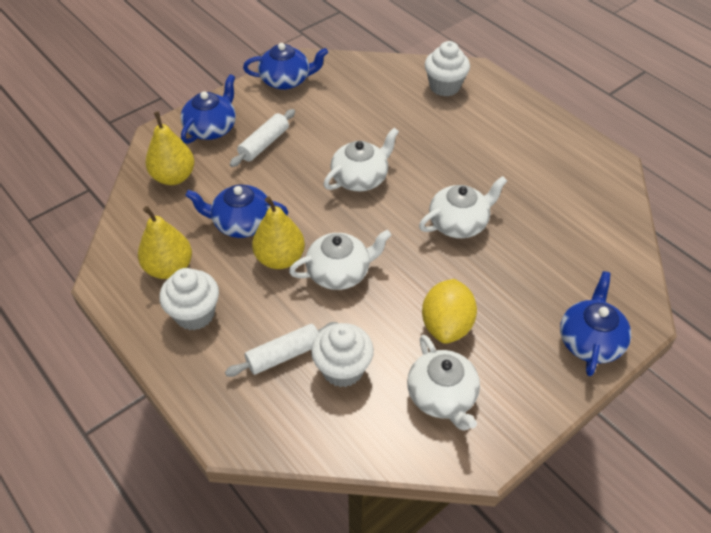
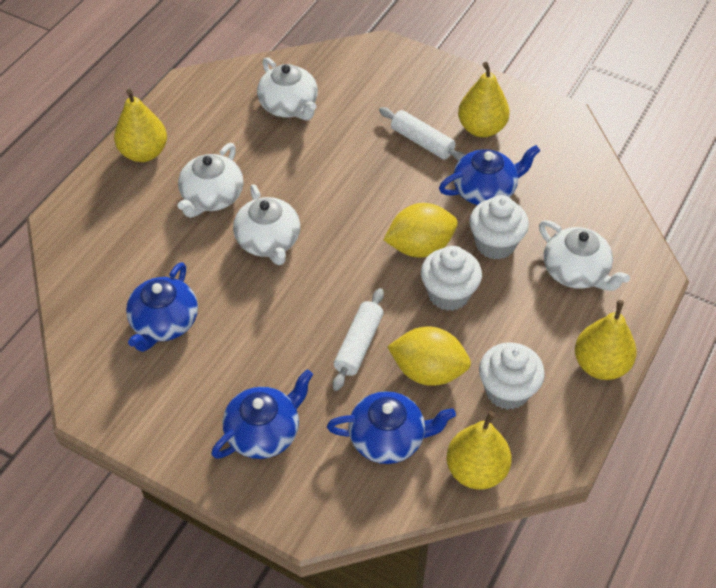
yellow lemon: [422,279,477,344] = 1 -> [383,203,458,258] [387,327,471,386] = 2
yellow pear: [138,206,192,279] [145,111,194,185] [252,196,305,269] = 3 -> [114,89,167,162] [446,411,512,490] [458,62,510,137] [575,300,636,380] = 4

